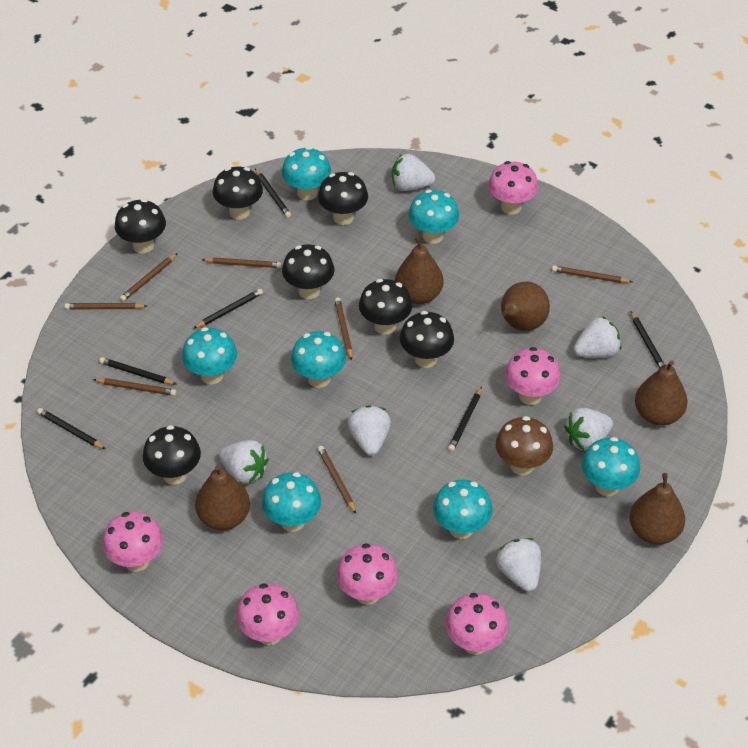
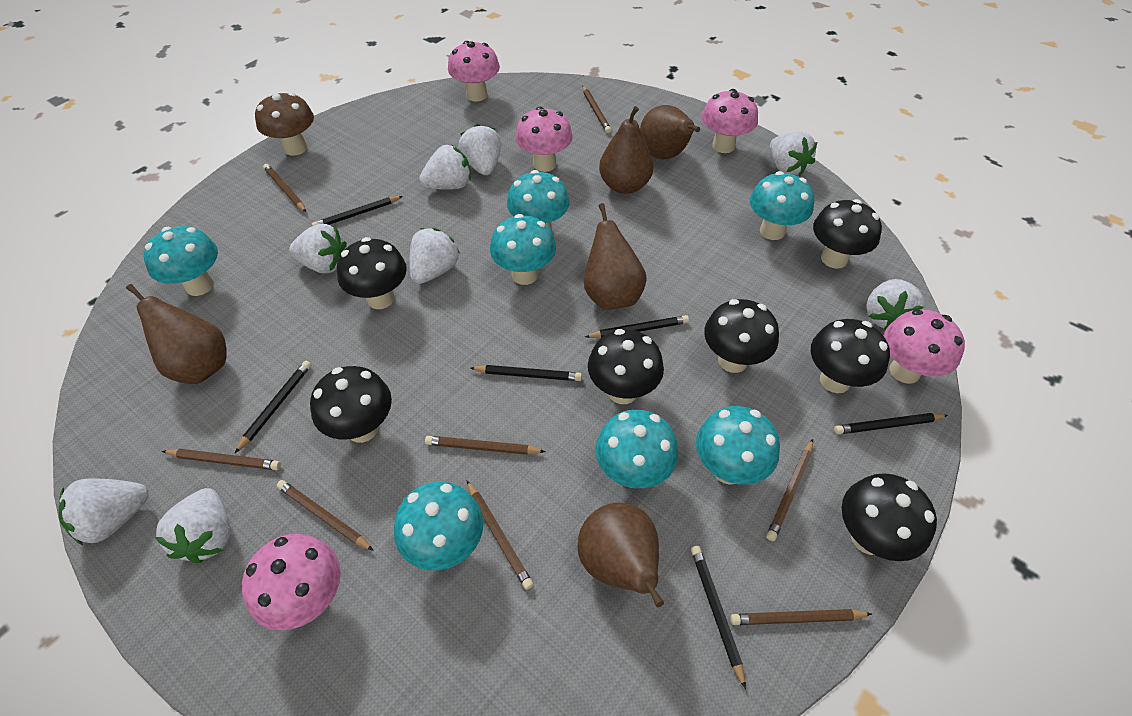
brown pencil: [64,303,147,309] [93,378,176,396] [120,253,178,301] [201,257,282,268] [318,446,356,514] [334,297,353,360] [552,266,632,283] = 7 -> [162,449,281,470] [263,164,306,212] [277,480,374,551] [425,436,546,455] [466,480,534,590] [582,86,611,133] [730,609,872,625] [766,439,813,541] = 8
pink mushroom: [103,512,163,572] [236,583,299,645] [337,543,398,605] [445,593,508,655] [488,161,538,214] [505,347,561,405] = 6 -> [242,534,341,630] [448,41,500,101] [515,107,573,172] [702,89,758,153] [884,309,965,384] = 5
white strawberry: [219,440,269,483] [348,405,391,456] [392,154,435,191] [496,538,541,592] [564,408,613,451] [574,316,621,358] = 6 -> [59,478,149,546] [155,488,231,563] [289,224,347,273] [409,228,460,284] [419,145,471,190] [458,124,502,175] [770,131,817,176] [866,279,925,330] = 8

